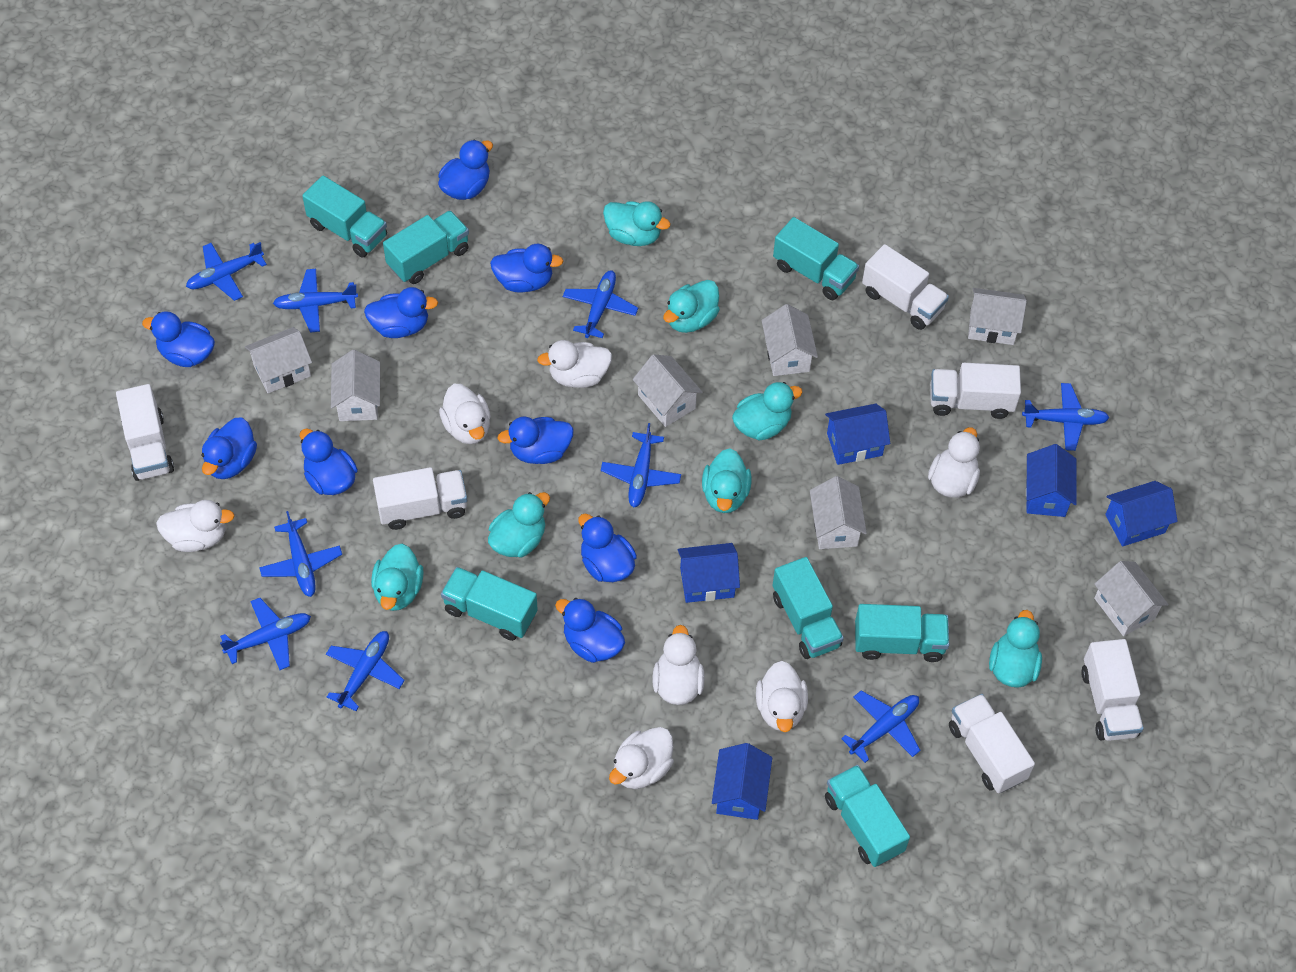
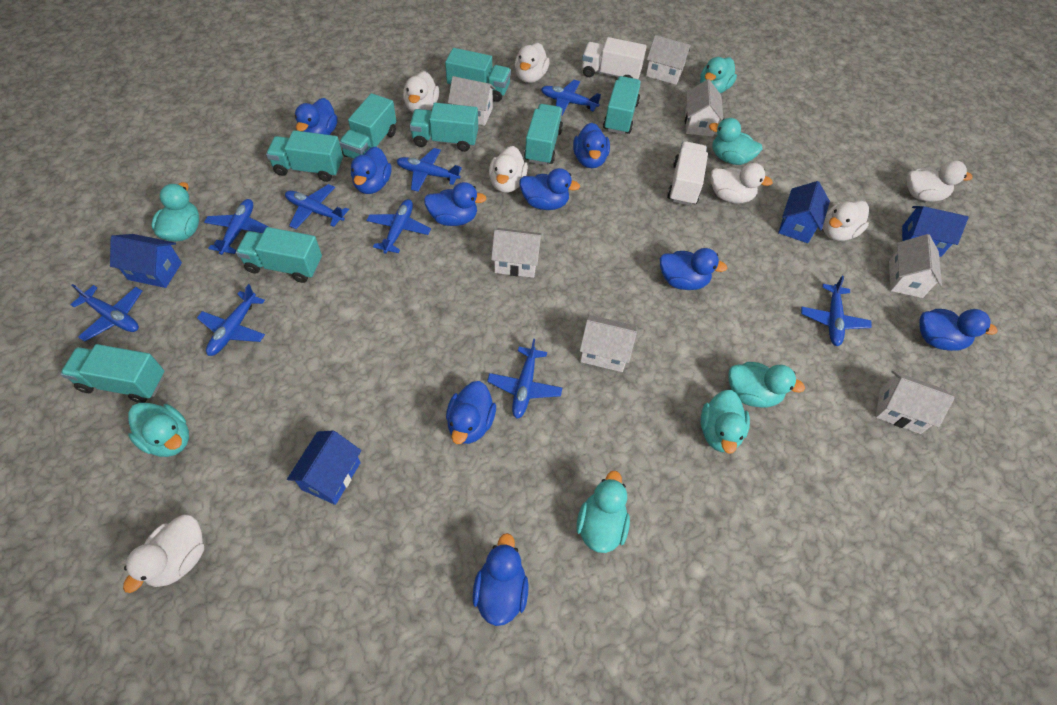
blue house: [678,543,740,603] [712,743,772,820] [825,404,890,465] [1026,444,1077,517] [1105,481,1178,547] = 5 -> [110,234,182,288] [287,430,361,505] [778,181,830,243] [902,206,968,257] = 4
turquoise truck: [302,175,387,257] [383,210,469,284] [441,567,538,641] [773,217,859,300] [773,557,844,659] [825,765,910,867] [855,604,949,662] = 7 -> [60,344,164,403] [236,227,322,283] [266,130,343,182] [339,93,396,159] [409,103,478,152] [445,48,511,102] [524,104,563,165] [603,76,641,135] = 8
white truck: [116,384,174,481] [373,467,467,530] [862,244,949,330] [930,363,1021,419] [949,694,1035,793] [1081,639,1144,741] = 6 -> [582,37,647,79] [667,141,708,206] = 2

